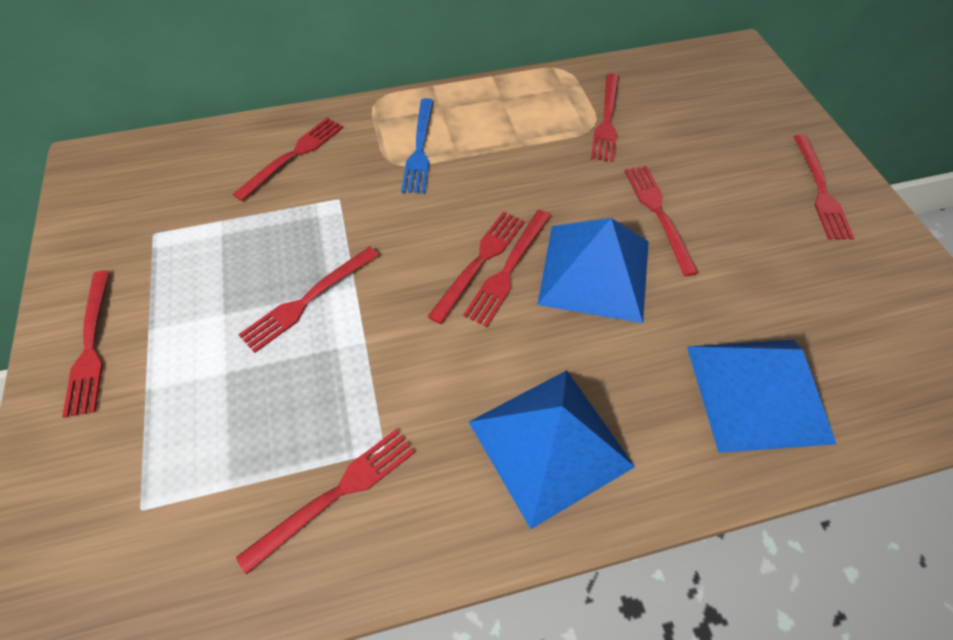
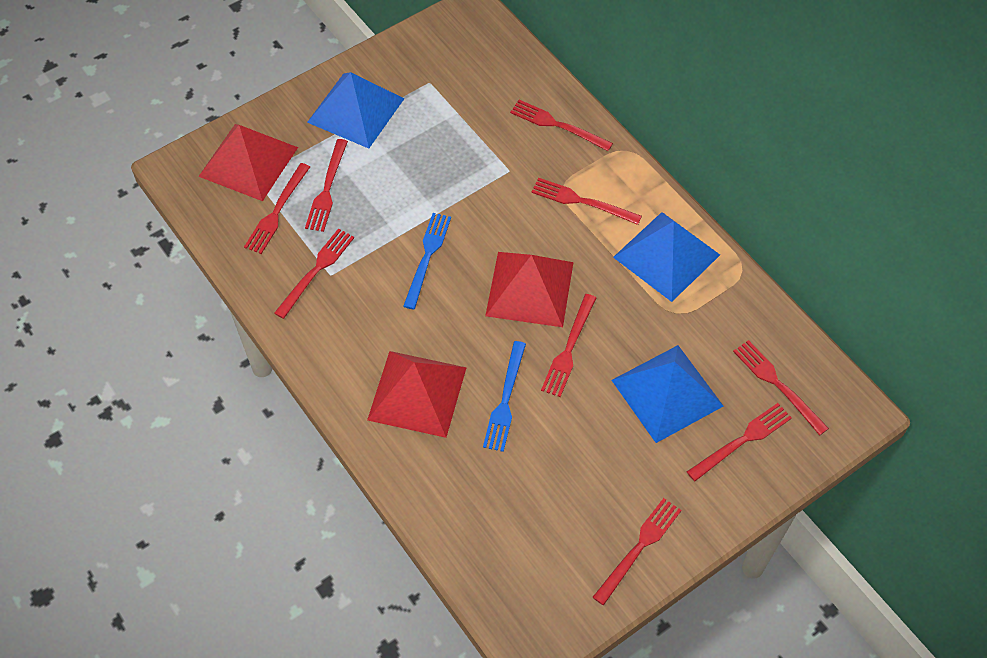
blue fork: [401,98,434,194] = 1 -> [403,213,451,310] [483,341,526,452] = 2
red pyramid: none = 0 -> [198,124,298,201] [367,351,467,438] [485,252,574,327] = 3

